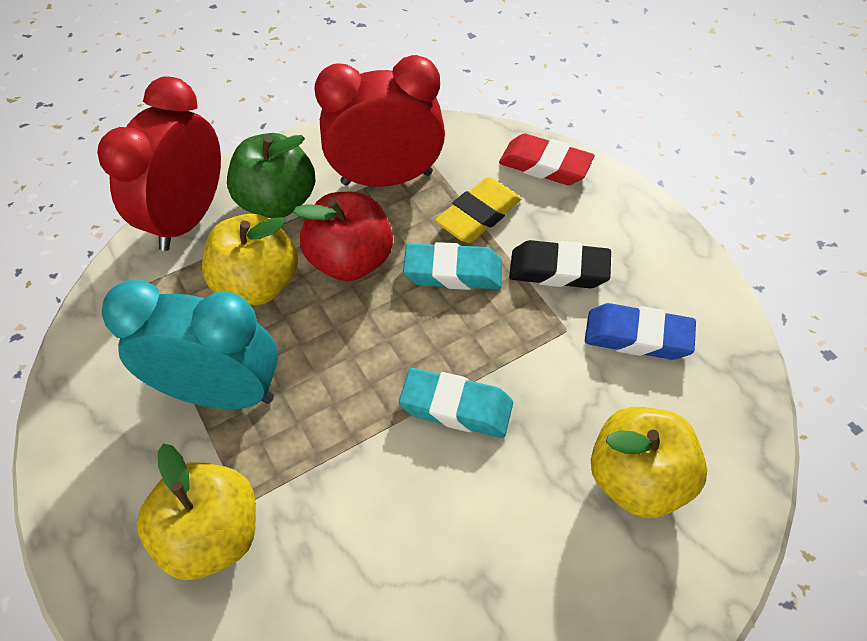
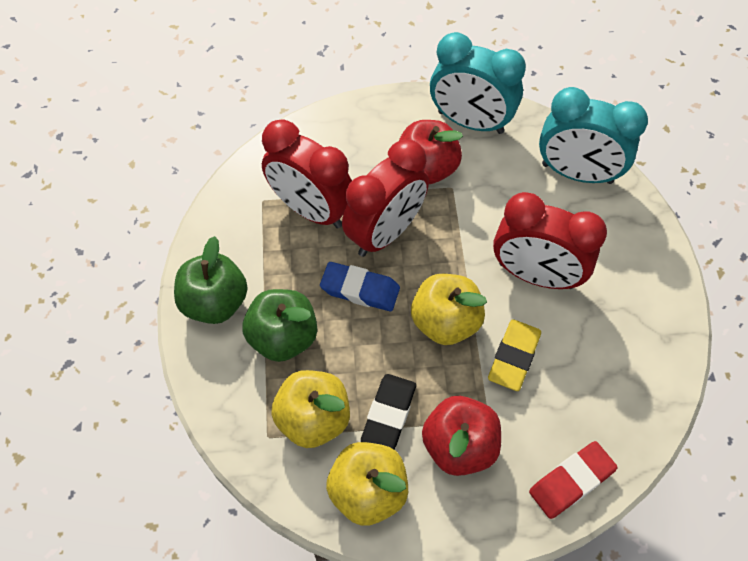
green apple: [227,133,315,218] = 1 -> [174,236,248,324] [243,289,317,362] = 2
red apple: [293,192,393,281] = 1 -> [399,120,463,184] [422,396,501,476] = 2
red clock: [97,76,221,251] [314,55,445,187] = 2 -> [262,119,352,228] [342,139,429,257] [493,192,607,289] = 3
turquoise clock: [102,280,278,409] = 1 -> [430,32,526,134] [539,87,648,184] = 2
turquoise eraser: [399,368,513,438] [403,242,502,290] = 2 -> none = 0

